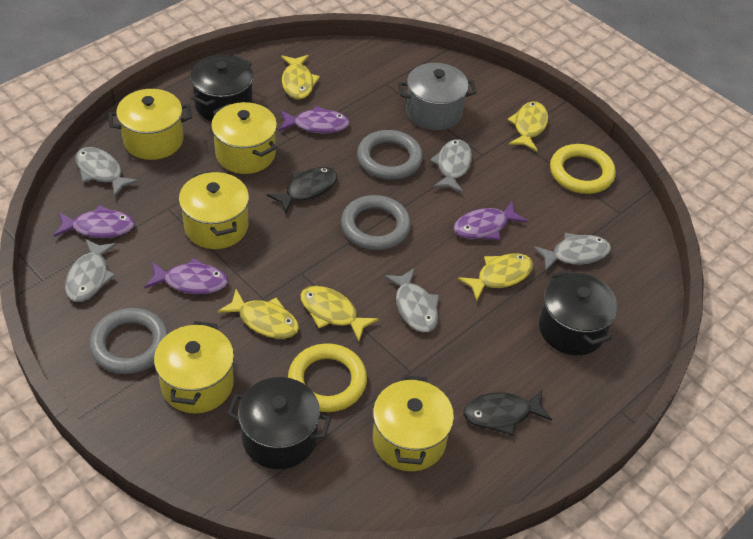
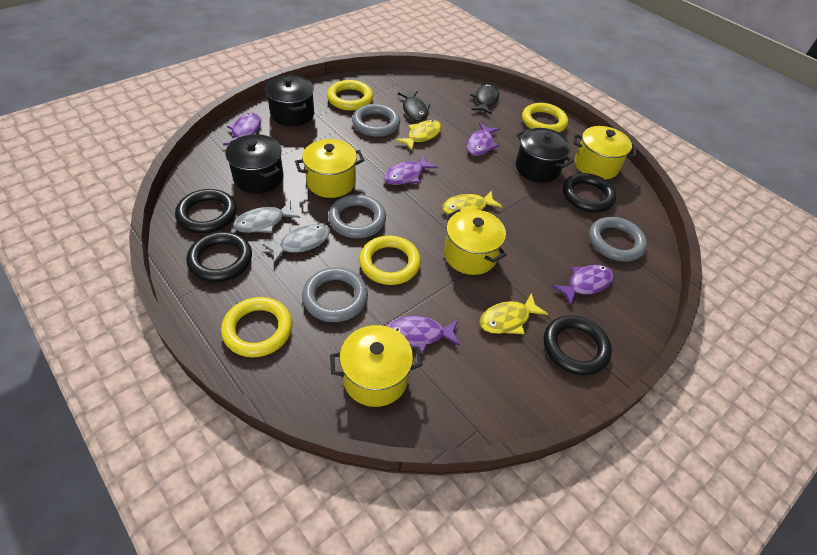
black ring: none = 0 -> [175,189,237,233] [186,232,252,282] [544,315,612,375] [563,173,616,213] = 4
grey fish: [65,239,117,302] [75,147,139,197] [384,268,439,332] [430,139,472,193] [533,233,611,272] = 5 -> [233,200,300,233] [262,224,330,263] = 2
grey pot: [398,63,477,130] = 1 -> none = 0
grey ring: [89,308,169,374] [341,195,411,250] [357,130,423,180] = 3 -> [302,267,368,322] [328,194,386,238] [352,104,400,137] [589,217,647,262] = 4
purple fish: [54,205,135,238] [144,258,228,294] [279,106,350,133] [454,201,528,240] = 4 -> [223,113,261,145] [384,155,438,185] [387,316,460,353] [466,123,499,156] [552,265,613,306] = 5
yellow fish: [217,289,299,339] [281,55,320,99] [300,286,379,341] [458,253,533,301] [507,102,548,151] = 5 -> [395,120,442,150] [442,190,502,214] [479,293,548,334] = 3
yellow pot: [108,89,192,160] [154,321,234,413] [179,171,249,249] [211,102,277,174] [373,375,454,471] = 5 -> [295,139,365,198] [330,325,423,407] [444,209,507,275] [574,126,636,180] = 4
yellow ring: [288,343,367,412] [550,144,616,194] = 2 -> [221,297,292,357] [327,80,373,111] [359,235,421,285] [522,103,568,132] = 4

